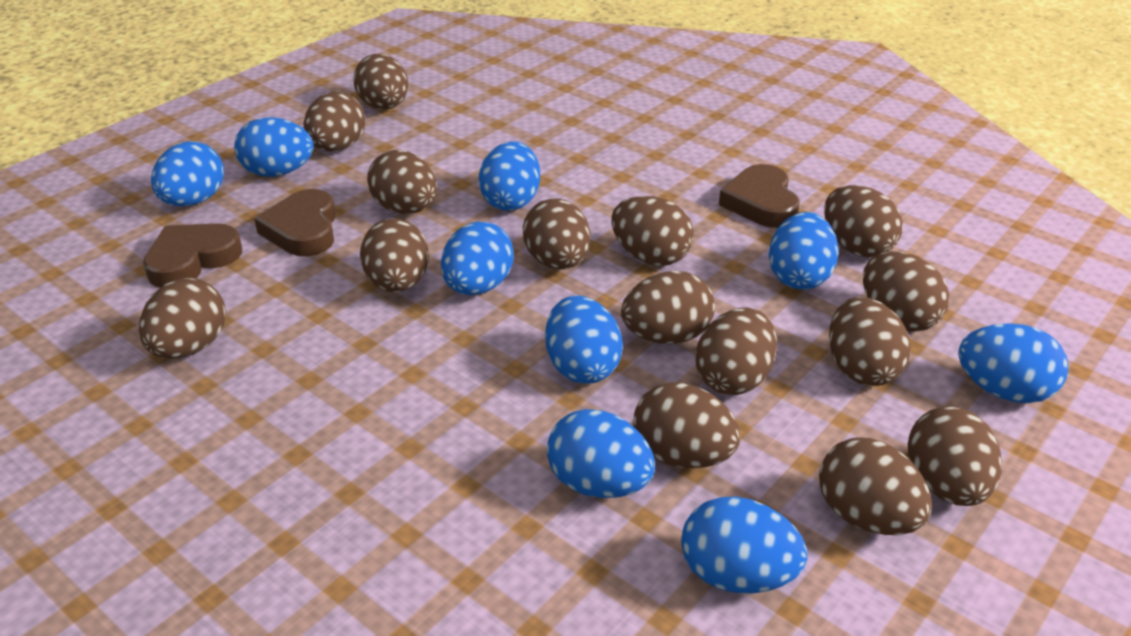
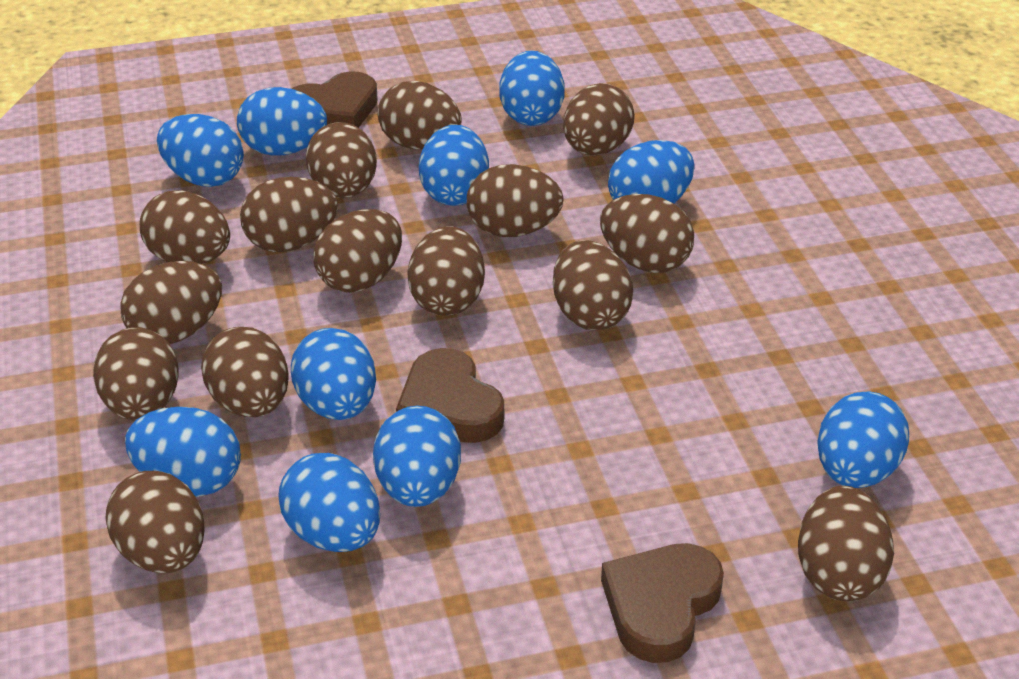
blue egg: [151,141,224,206] [234,117,314,177] [441,222,514,295] [479,141,540,211] [545,296,623,384] [547,409,655,498] [681,497,807,593] [769,212,839,290] [958,323,1069,403] = 9 -> [125,407,241,497] [157,114,244,187] [237,87,327,156] [278,453,380,552] [291,328,376,420] [373,406,461,507] [419,124,489,206] [499,50,565,126] [608,140,694,203] [817,391,909,488] = 10

